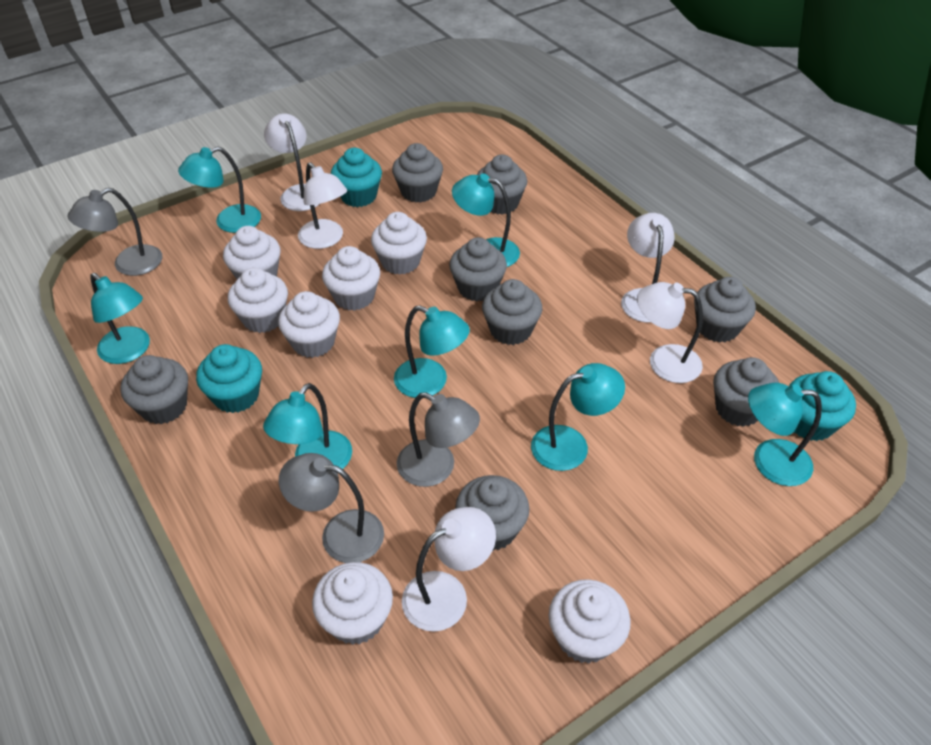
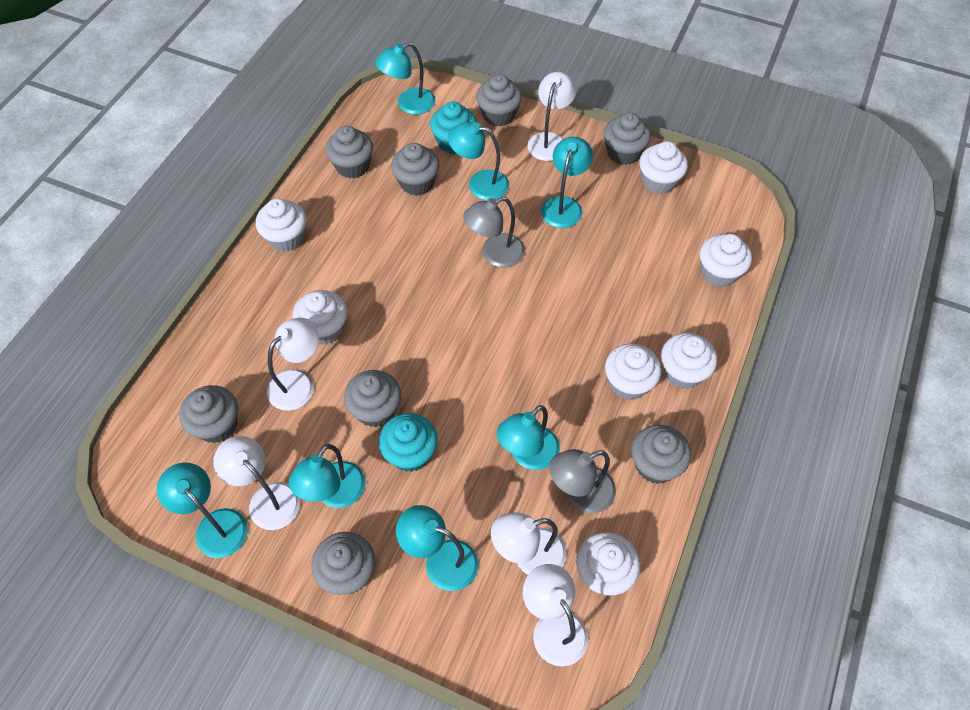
grey lamp: [68,188,162,276] [279,453,384,563] [397,392,480,487] = 3 -> [463,197,525,268] [549,449,616,513] = 2
turquoise cupcake: [196,344,262,413] [331,148,382,207] [789,371,856,441] = 3 -> [379,413,438,472] [430,101,477,154] = 2

